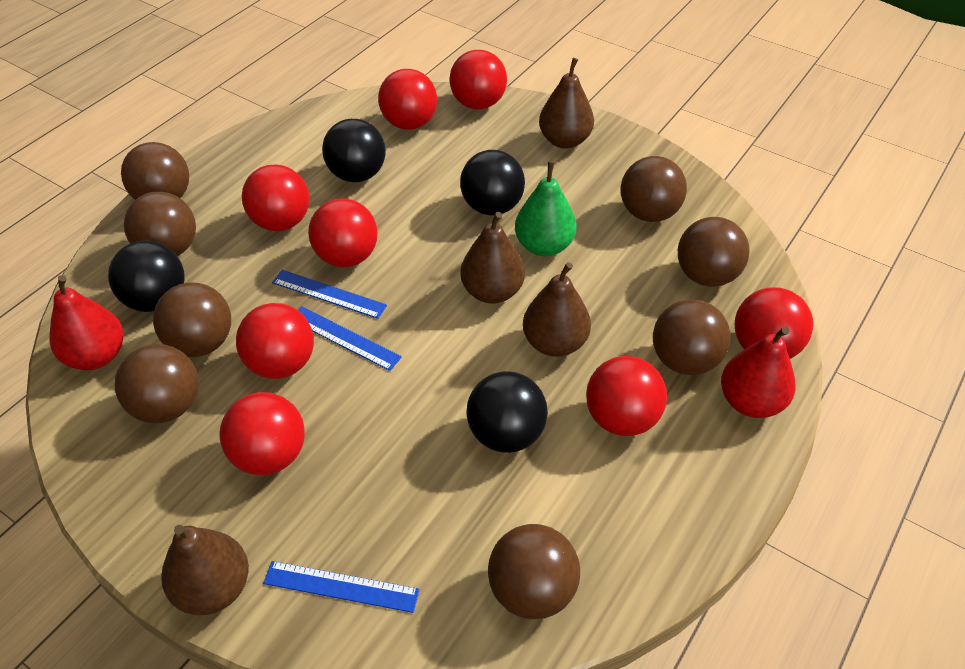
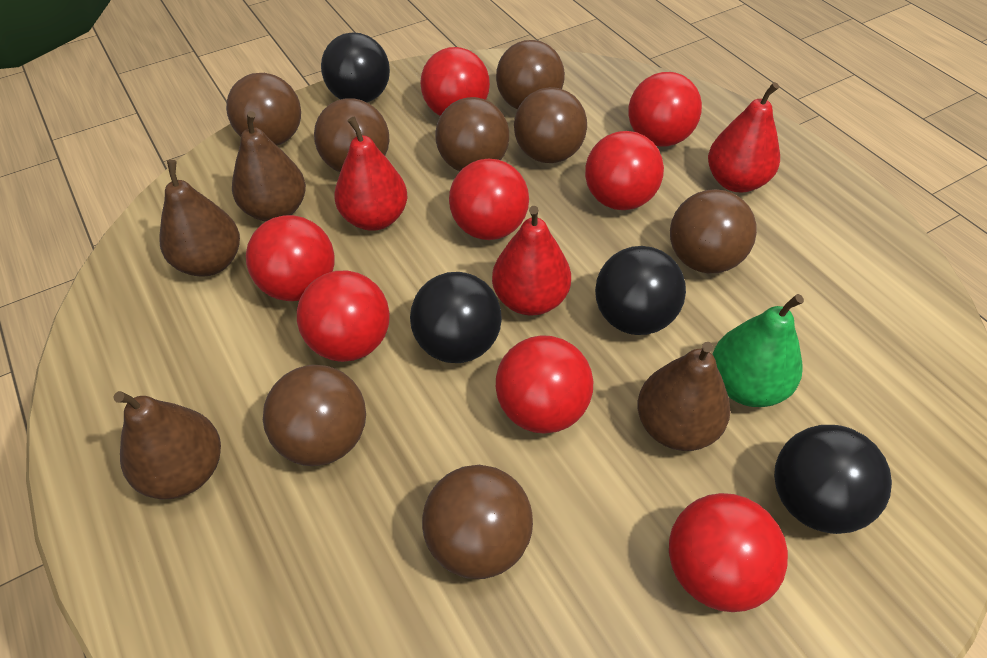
blue ruler: [263,561,420,613] [272,270,387,319] [298,306,402,371] = 3 -> none = 0
red pear: [49,275,123,370] [721,327,796,418] = 2 -> [334,117,407,231] [492,206,571,315] [708,82,780,192] = 3

